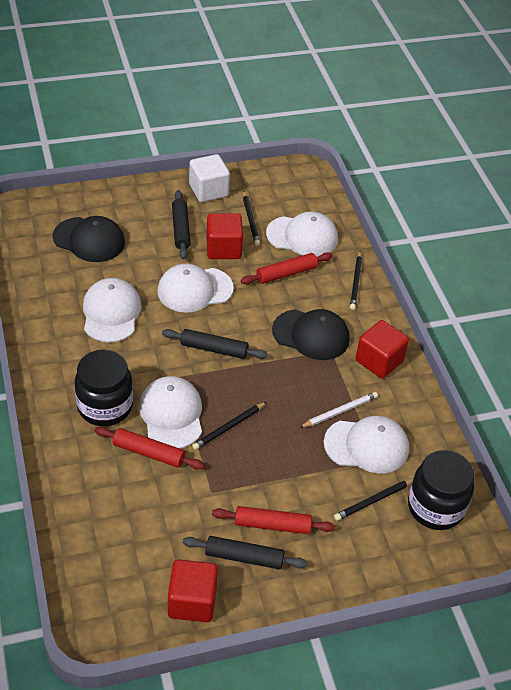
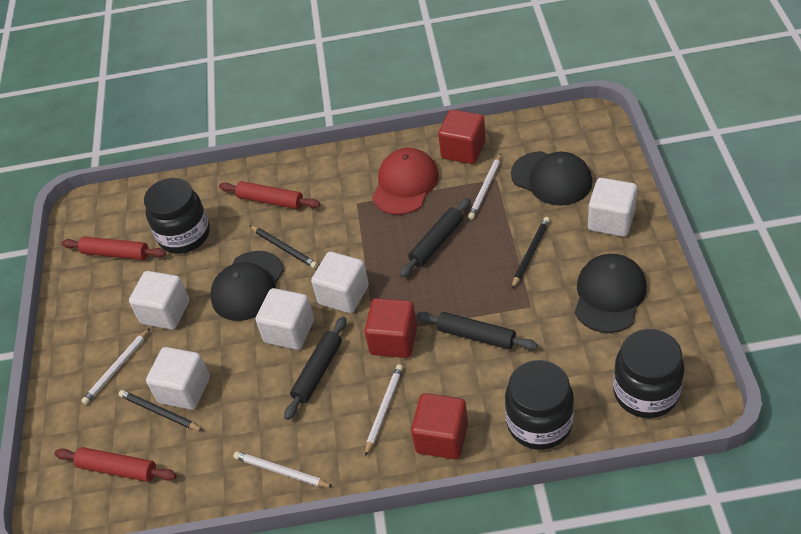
black cap: [53,216,125,262] [272,309,350,360] = 2 -> [210,251,284,321] [511,151,592,206] [575,254,647,333] = 3
black jar: [75,350,133,426] [408,450,474,530] = 2 -> [144,178,210,254] [505,360,574,450] [613,329,684,418] = 3
black pencil: [192,402,267,450] [243,192,260,246] [334,479,413,521] [350,251,362,310] = 4 -> [119,390,203,431] [249,225,318,268] [512,217,550,289] = 3
red cap: none = 0 -> [372,148,439,215] = 1
white cap: [83,278,142,343] [139,376,202,448] [157,264,234,313] [266,212,338,257] [324,416,409,473] = 5 -> none = 0
white cube: [189,154,230,202] = 1 -> [129,271,189,330] [146,347,210,410] [256,288,314,350] [311,252,369,313] [588,178,637,237] = 5
white pencil: [299,392,378,428] = 1 -> [81,328,150,405] [233,451,333,487] [365,364,403,456] [468,154,501,219] = 4

